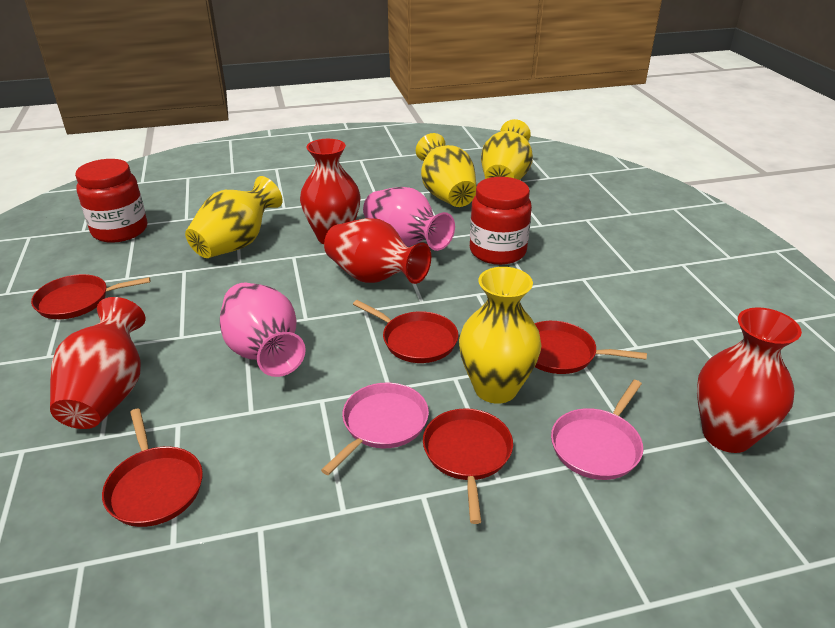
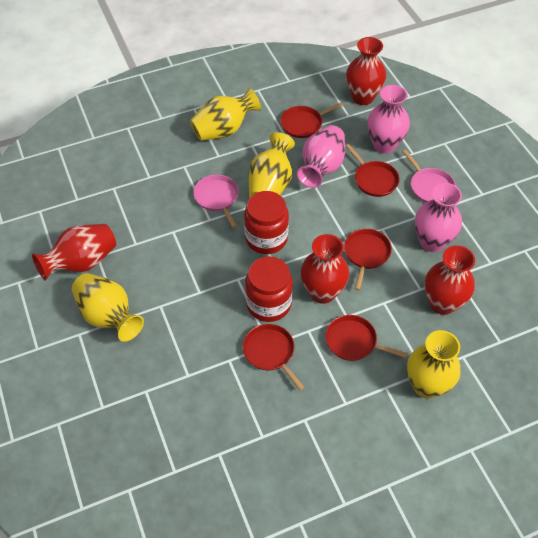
pink vase: [220,283,306,377] [363,187,455,251] = 2 -> [297,125,345,188] [367,85,410,154] [415,183,462,252] = 3

